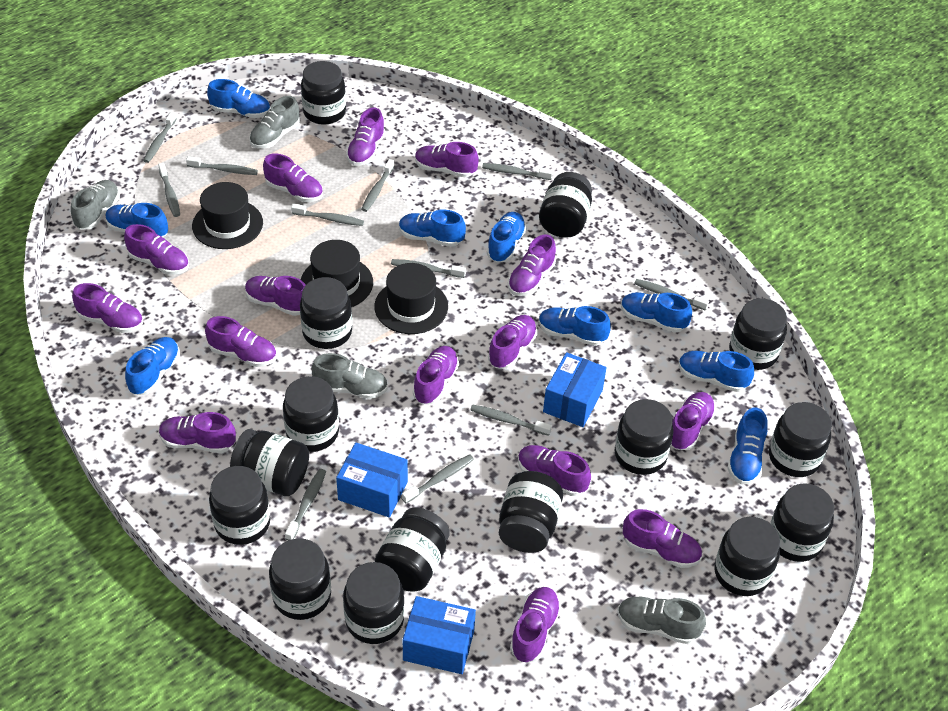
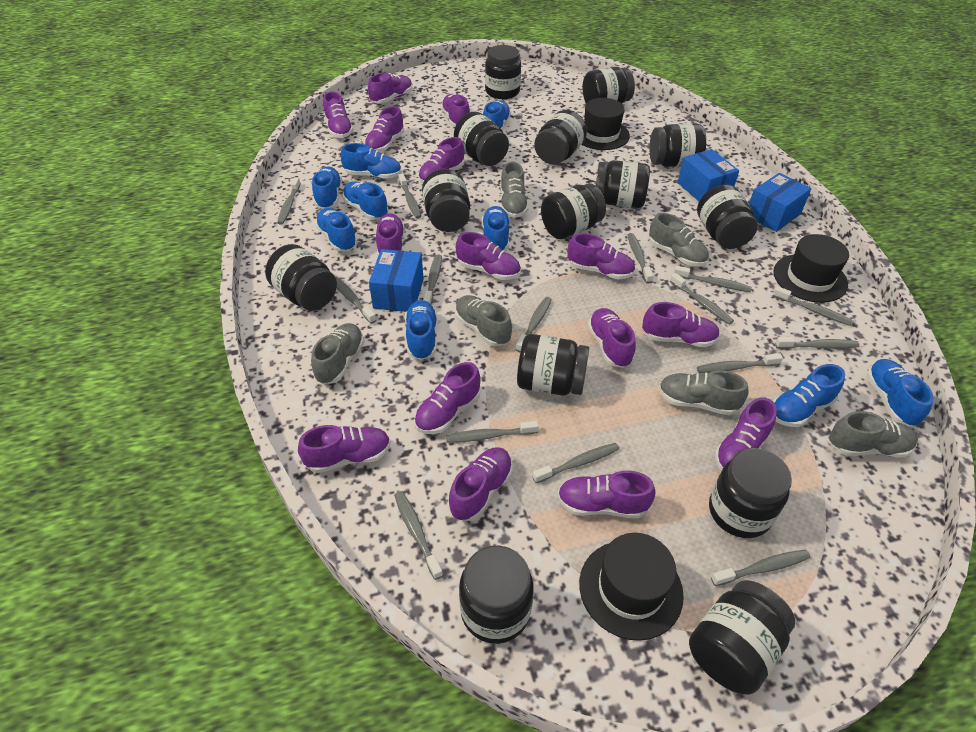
black jar: [209,466,271,545] [230,429,309,496] [269,538,331,620] [283,376,339,452] [300,277,352,349] [301,61,346,125] [343,562,404,644] [374,507,450,592] [499,471,563,553] [539,172,592,238] [615,399,673,475] [714,517,780,596] [729,298,787,370] [769,402,832,477] [770,483,834,562] = 15 -> [265,244,337,311] [422,169,470,232] [454,112,509,166] [459,546,534,644] [485,45,521,99] [517,334,589,396] [534,110,587,165] [541,183,606,239] [582,67,635,103] [596,160,650,208] [650,124,706,167] [689,580,795,695] [697,184,758,249] [709,448,792,538] = 14
grey shoe: [71,180,120,230] [249,96,300,149] [312,353,388,399] [618,597,706,644] = 4 -> [311,323,364,384] [455,295,512,346] [500,162,529,218] [649,213,709,266] [659,371,749,415] [829,411,918,458] = 6
grey toothbrush: [143,112,177,163] [158,163,180,217] [186,156,258,175] [285,469,326,541] [291,204,364,226] [361,159,395,212] [391,259,466,278] [402,454,474,503] [471,405,552,436] [482,163,553,180] [634,279,709,311] = 11 -> [277,177,301,225] [335,277,376,324] [394,491,443,580] [398,174,421,219] [423,254,442,304] [446,421,539,443] [516,297,552,352] [533,443,619,483] [627,233,653,283] [670,273,734,325] [674,266,752,292] [697,353,783,373] [711,550,810,586] [773,286,854,326] [775,337,860,349] = 15

